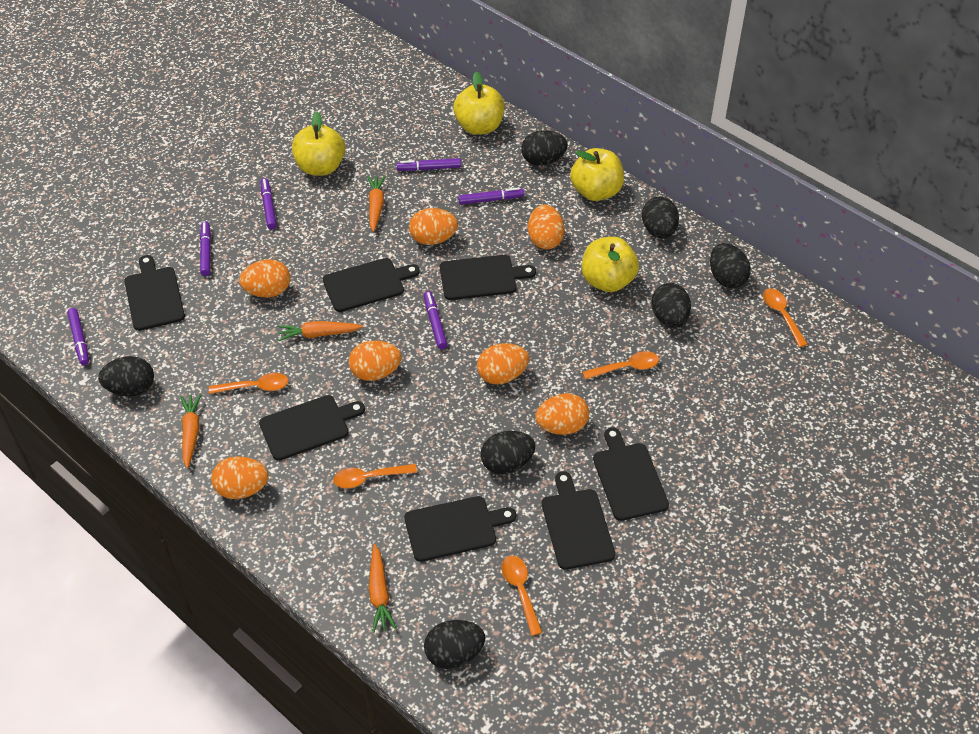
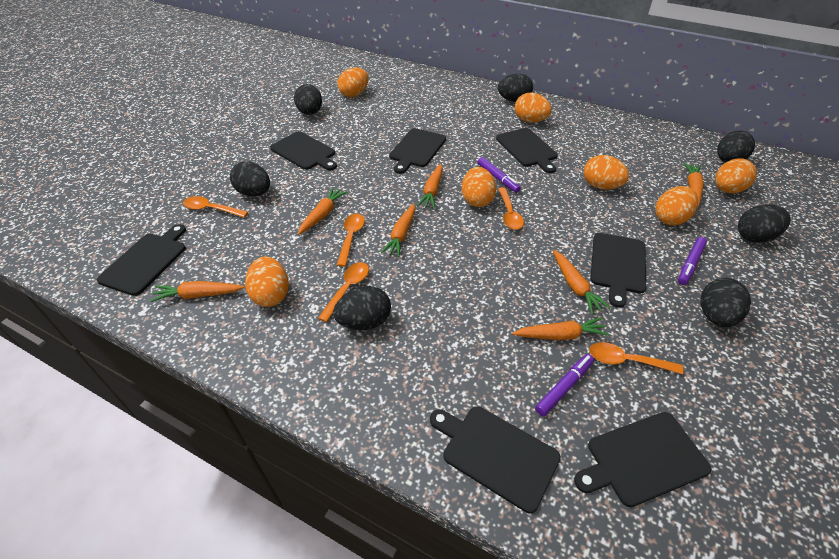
orange carrot: [180,394,202,468] [278,321,363,341] [367,176,386,232] [369,544,396,632] = 4 -> [150,281,245,302] [298,187,347,235] [381,204,415,257] [417,164,443,209] [512,317,610,340] [553,250,611,314] [683,163,704,207] = 7
purple marker: [67,308,89,365] [200,222,211,276] [261,178,277,229] [396,158,461,171] [424,291,448,349] [458,187,524,205] = 6 -> [477,157,521,193] [535,354,594,416] [678,237,707,285] = 3
yellow apple: [292,112,345,176] [453,72,505,135] [570,148,624,201] [582,237,639,292] = 4 -> none = 0

